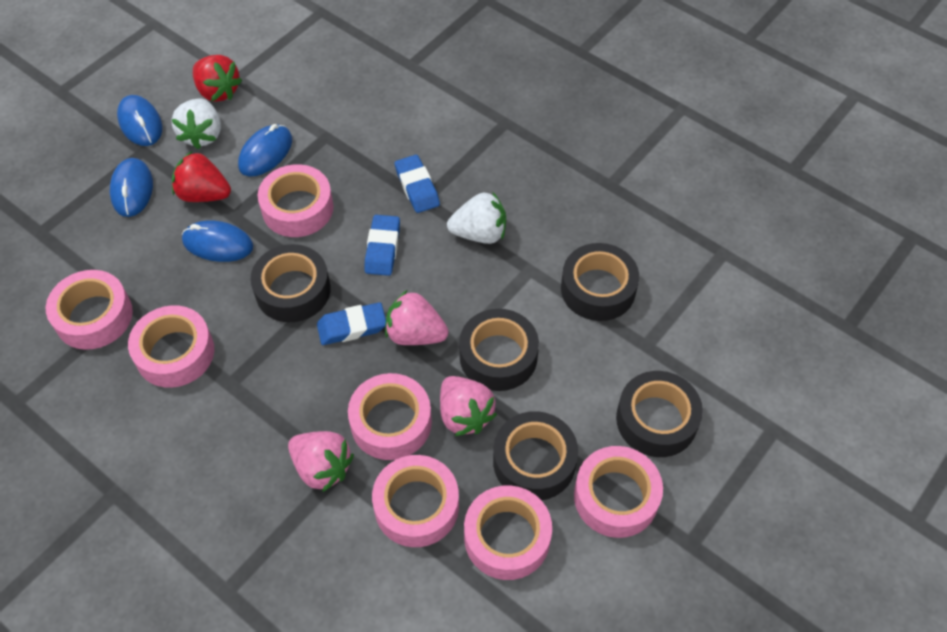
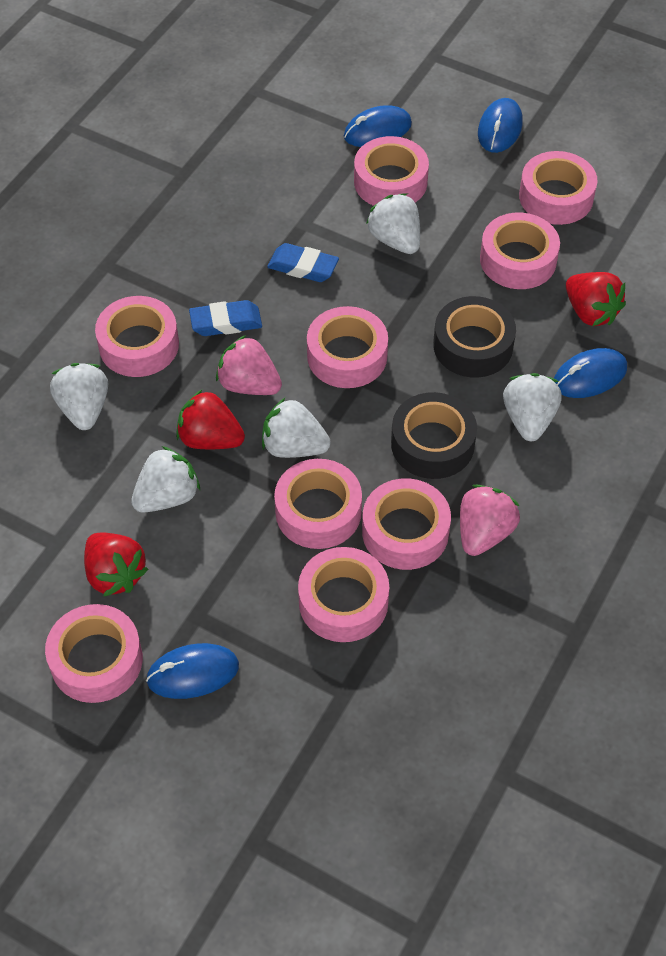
black tape: [251,244,331,322] [459,309,539,391] [493,411,578,500] [561,243,639,321] [616,371,703,457] = 5 -> [391,392,477,479] [433,296,516,378] = 2
blue eraser: [317,302,386,345] [364,215,400,276] [395,155,440,213] = 3 -> [189,300,262,336] [267,243,339,282] = 2
pink strawberry: [288,431,354,492] [385,290,449,345] [440,376,497,436] = 3 -> [216,335,282,395] [460,484,520,556] = 2
pink tape: [46,270,133,350] [128,305,214,388] [258,164,334,237] [348,373,432,460] [372,455,459,547] [464,485,552,580] [574,446,663,538] = 7 -> [45,604,143,703] [95,296,179,377] [274,459,362,549] [298,547,389,642] [307,306,388,388] [354,136,429,206] [362,478,451,570] [480,213,560,289] [519,151,598,225] = 9
red strawberry: [172,151,231,202] [193,55,242,102] = 2 -> [84,533,148,597] [176,389,245,449] [566,272,626,326] = 3
white strawberry: [171,98,221,149] [447,192,506,244] = 2 -> [50,363,109,430] [131,446,200,513] [262,398,331,458] [366,193,420,254] [503,373,562,441] = 5

